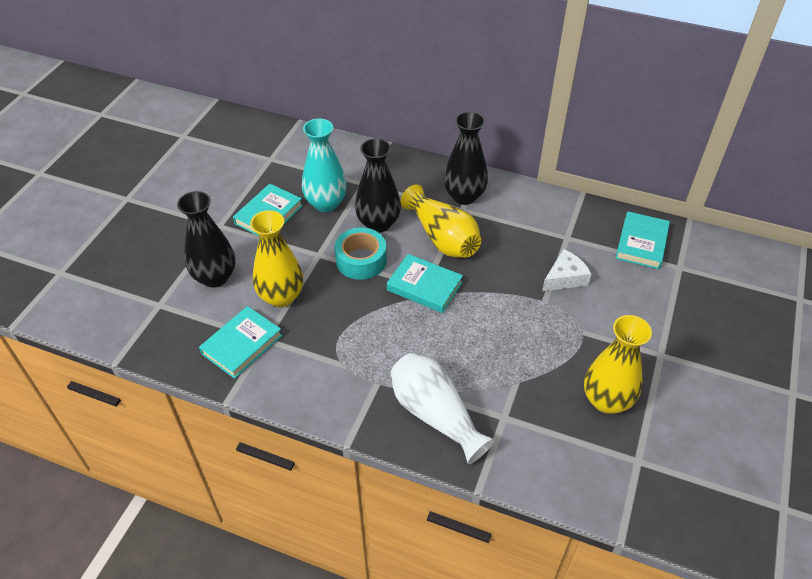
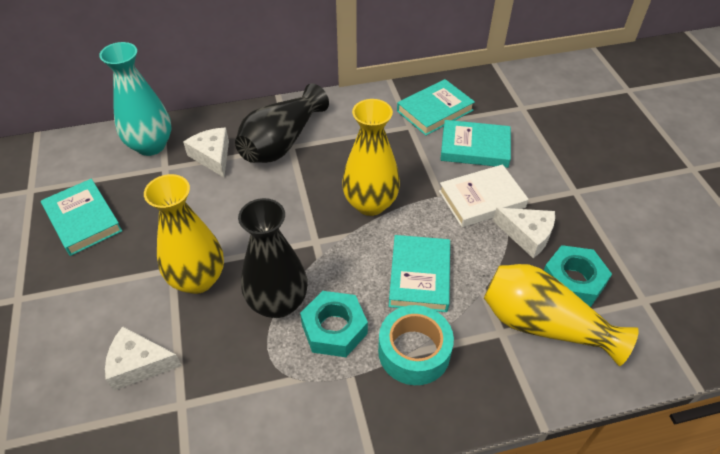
black vase: [177,191,235,287] [355,138,401,233] [443,111,488,205] = 3 -> [235,83,329,163] [238,198,307,318] = 2
turquoise nut: none = 0 -> [300,291,368,357] [544,245,612,307] = 2
white book: none = 0 -> [439,164,528,227] = 1
white cheese: [542,249,592,291] = 1 -> [105,326,182,391] [183,127,229,177] [493,208,555,258] = 3
white vase: [391,353,495,464] = 1 -> none = 0

